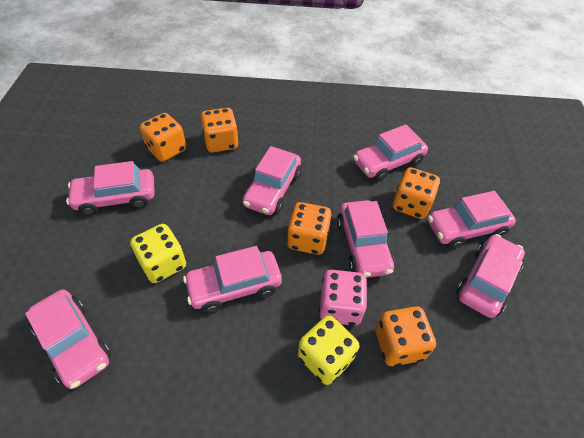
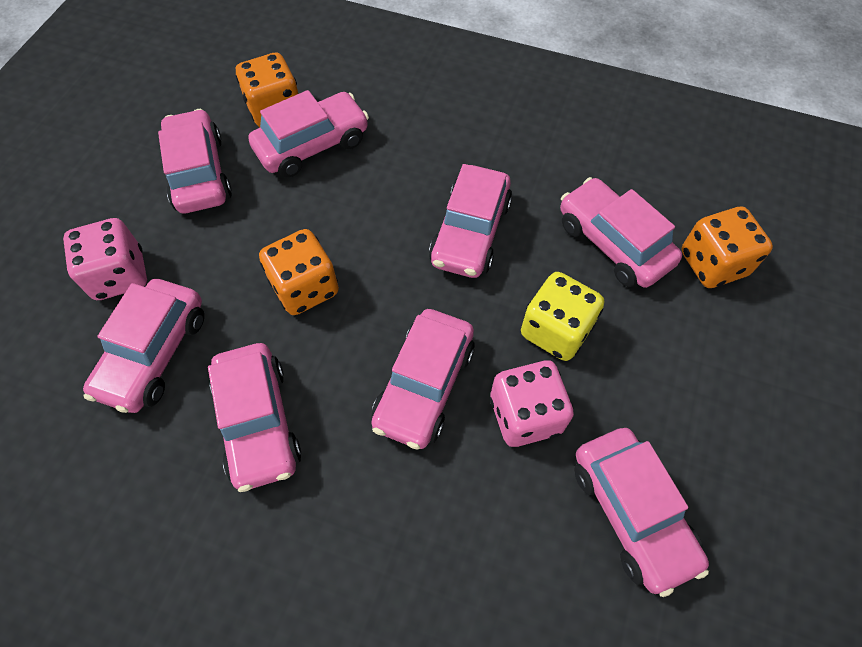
orange dice: [140,113,186,162] [201,108,239,153] [287,202,332,255] [375,306,436,367] [393,167,440,219] = 5 -> [236,53,299,127] [259,229,339,315] [681,206,773,288] = 3
pink dice: [319,270,368,326] = 1 -> [63,218,147,300] [490,360,574,447] = 2
yellow dice: [130,224,186,283] [298,315,360,385] = 2 -> [521,272,604,361] = 1

